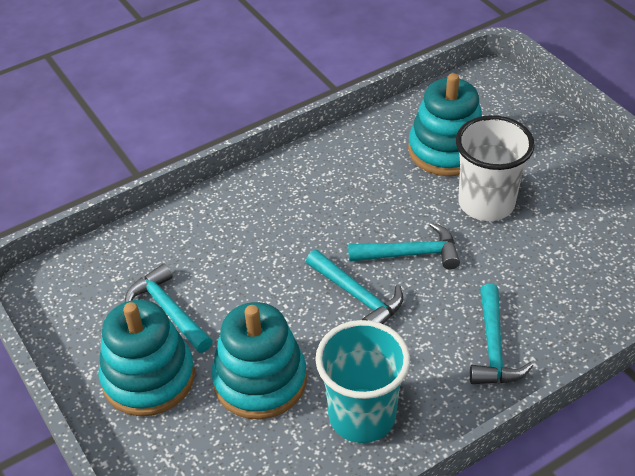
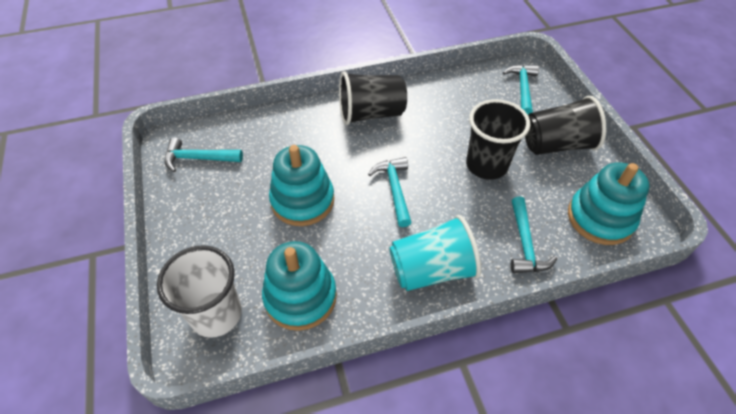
black cup: none = 0 -> [339,71,407,125] [466,99,530,180] [525,96,606,155] = 3

